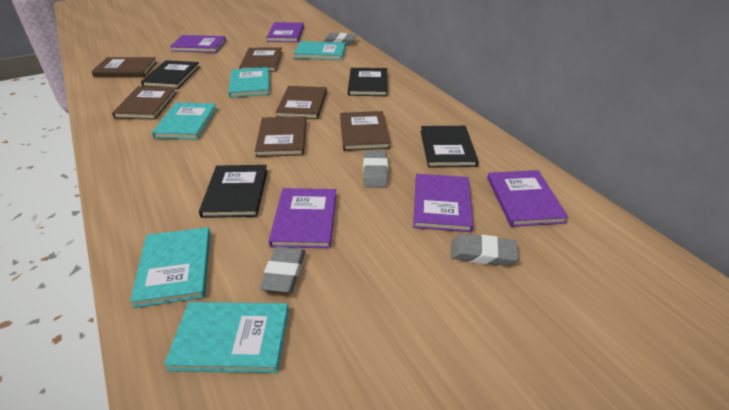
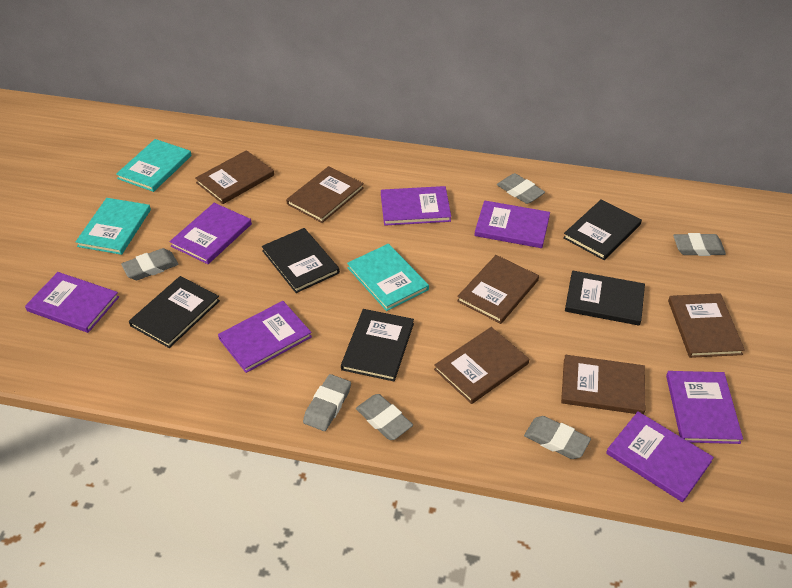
black book: [141,60,200,89] [199,165,268,218] [348,68,388,96] [421,126,479,168] = 4 -> [129,276,220,348] [262,228,340,293] [341,309,414,381] [563,199,642,260] [565,270,645,326] = 5
grey eraser: [259,246,305,293] [323,33,357,45] [363,150,388,188] [451,234,518,266] = 4 -> [121,248,179,280] [303,374,351,431] [356,394,413,440] [497,173,545,204] [524,416,591,459] [673,233,726,256] = 6
purple book: [170,35,226,53] [266,22,304,42] [269,188,336,248] [413,174,473,232] [487,170,569,227] = 5 -> [25,272,119,333] [170,203,252,264] [218,301,312,373] [381,186,451,226] [474,200,550,248] [606,411,714,502] [666,371,743,444] = 7
turquoise book: [130,227,210,308] [152,103,217,140] [164,302,289,373] [228,67,270,98] [294,41,346,60] = 5 -> [75,198,151,255] [116,139,192,192] [347,244,429,311] = 3

